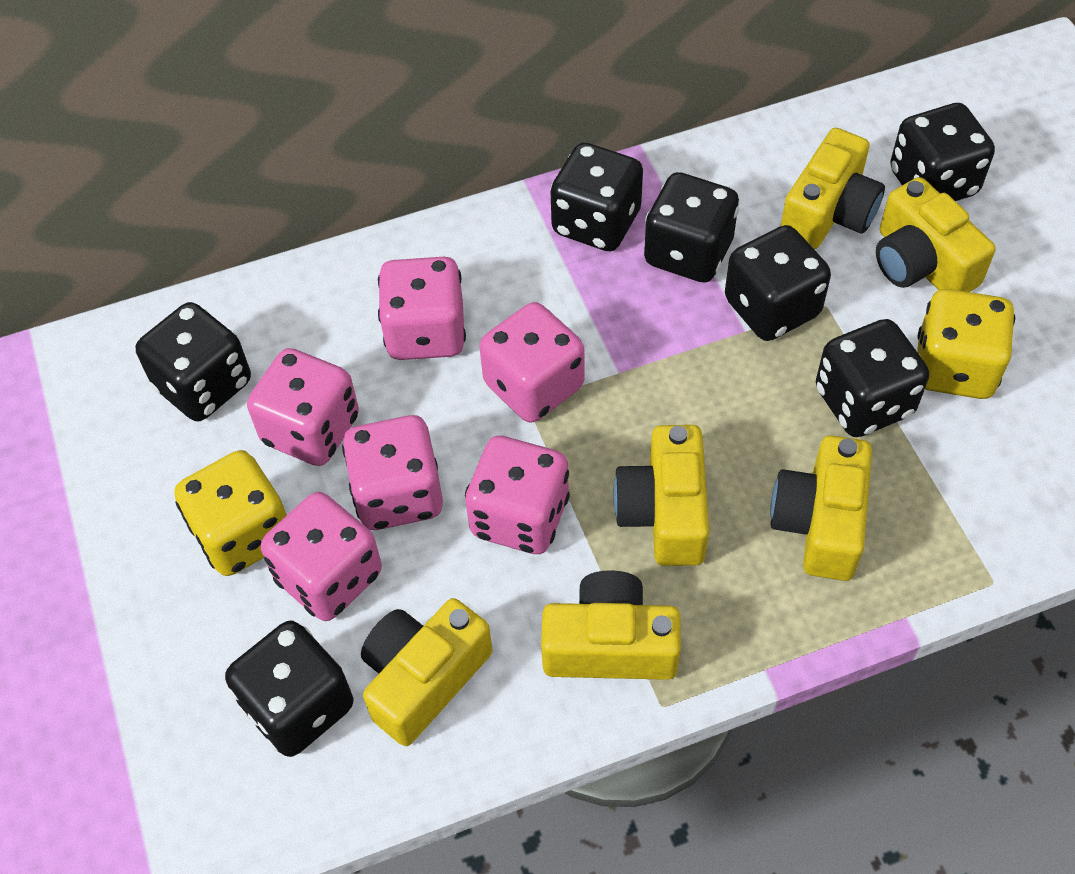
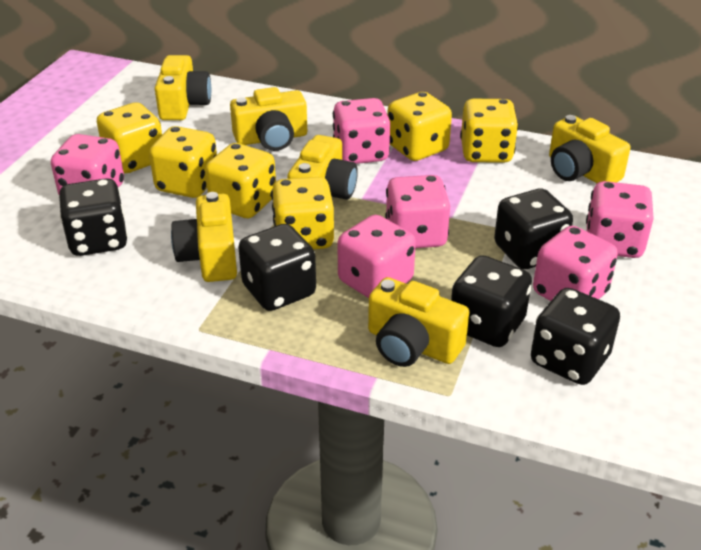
black dice: [135,302,251,421] [225,621,353,757] [551,143,643,251] [644,172,739,283] [725,225,831,341] [816,319,929,437] [890,103,995,201] = 7 -> [59,178,128,256] [238,224,316,311] [451,255,532,347] [494,189,573,269] [531,288,620,385] = 5
yellow dice: [174,450,287,576] [917,289,1015,399] = 2 -> [97,102,162,173] [149,126,217,198] [205,143,276,218] [271,177,334,249] [387,92,452,161] [460,99,519,163] = 6

